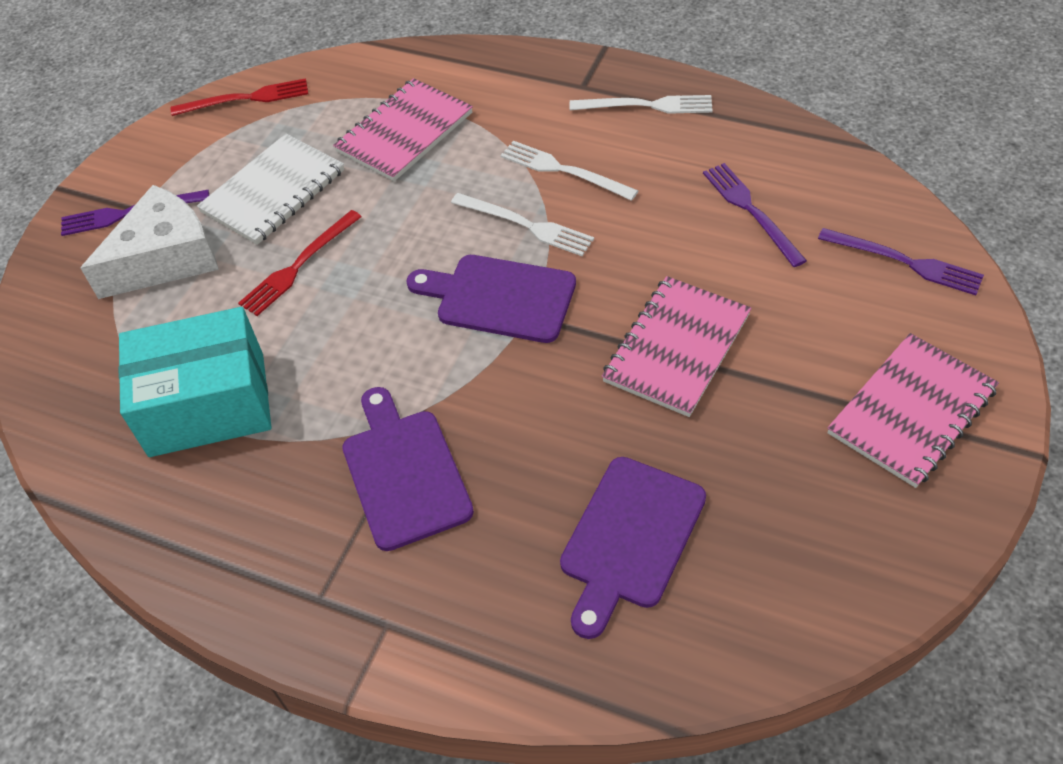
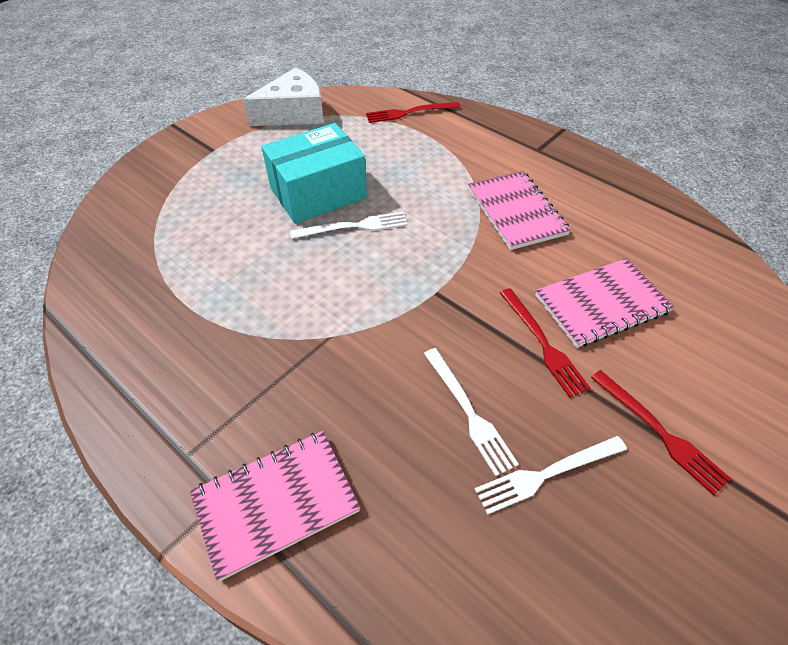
purple cutting board: [342,387,474,551] [406,255,576,343] [560,457,706,639] = 3 -> none = 0
purple fork: [61,190,209,236] [703,163,807,267] [818,228,984,295] = 3 -> none = 0
red fork: [171,78,308,116] [238,210,362,316] = 2 -> [366,102,460,123] [500,288,591,398] [591,370,731,495] = 3
white notebook: [197,134,344,245] = 1 -> none = 0

